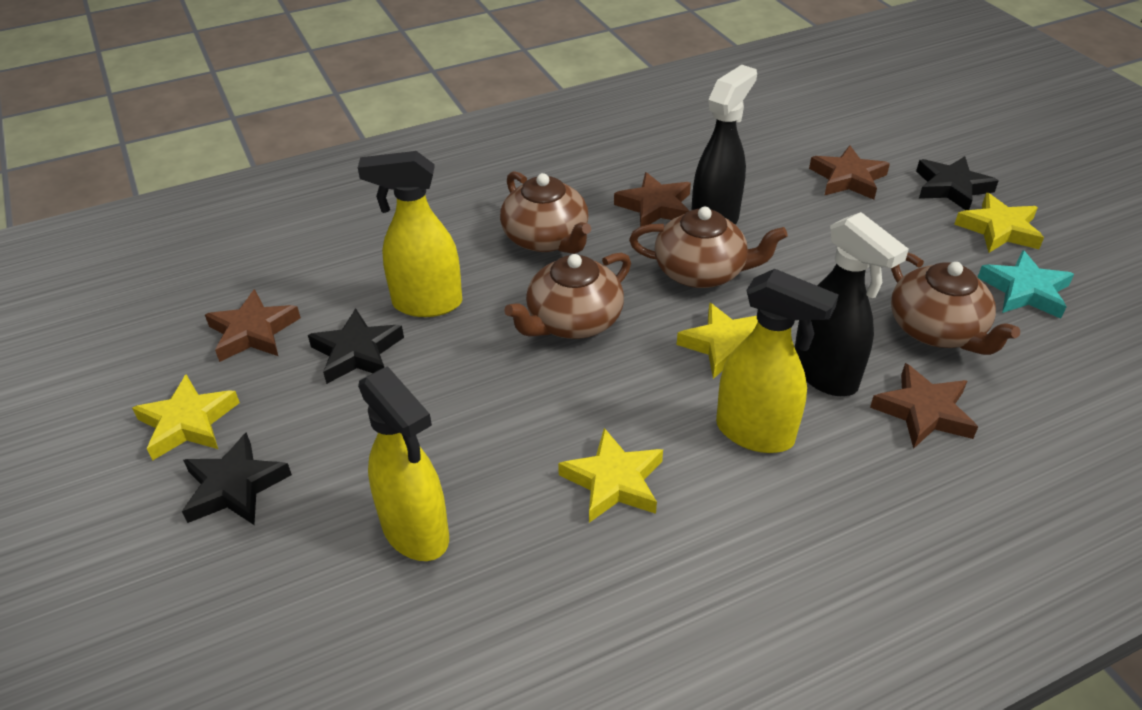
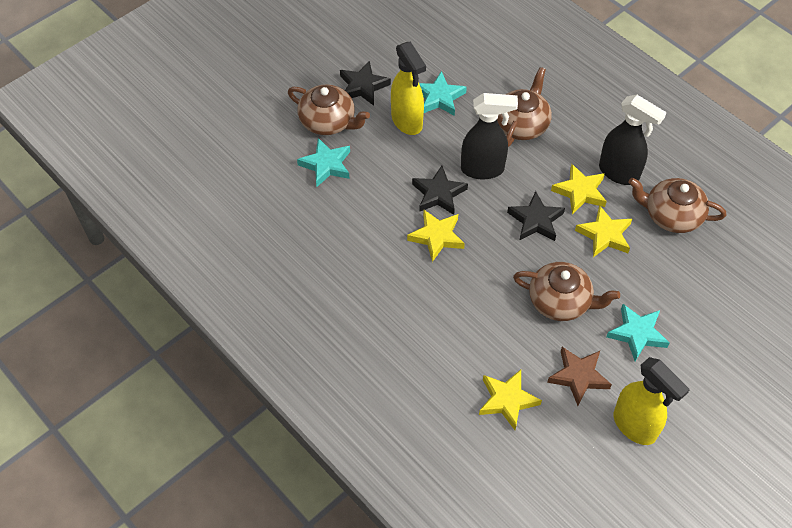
brown star: [205,289,301,362] [614,172,691,227] [809,145,890,200] [870,363,978,449] = 4 -> [547,347,612,406] = 1
turquoise star: [978,250,1074,319] = 1 -> [297,138,350,187] [419,71,467,116] [606,304,670,361] = 3
yellow spray bottle: [358,151,462,317] [358,366,449,561] [716,269,839,453] = 3 -> [391,41,426,135] [613,357,690,445] = 2

